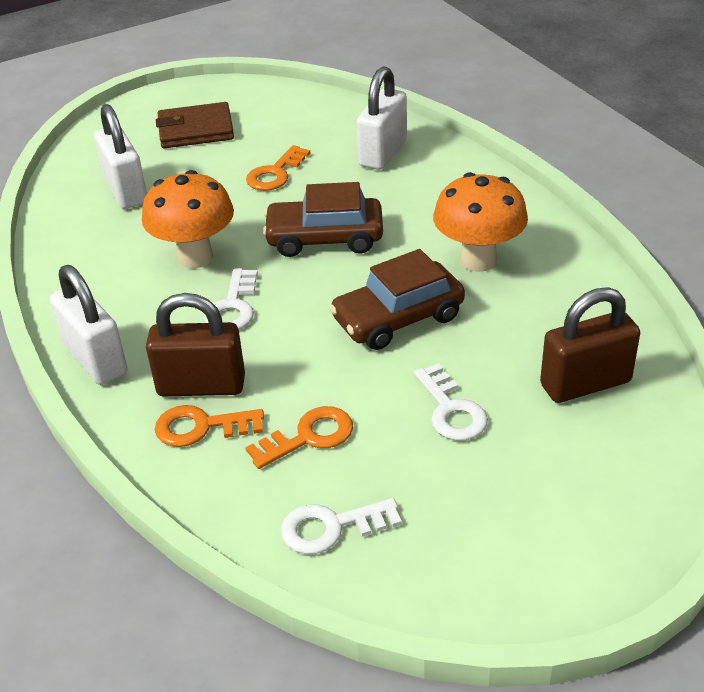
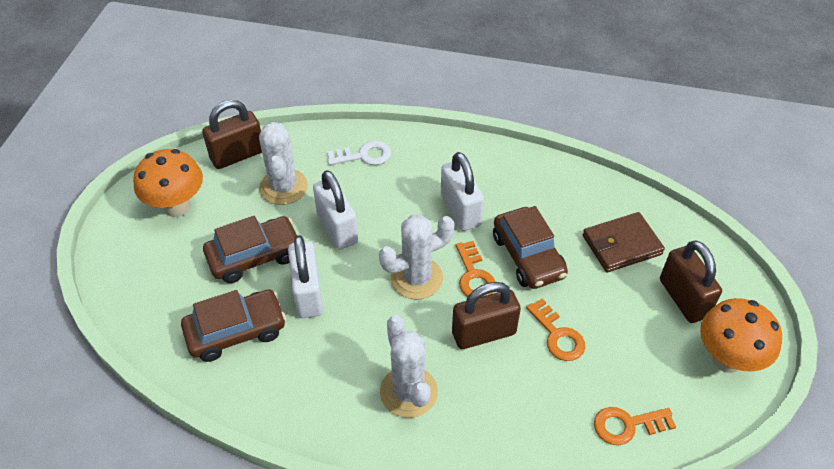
brown car: [263,182,383,257] [329,249,465,350] = 2 -> [181,289,286,362] [203,216,298,283] [493,206,568,289] = 3
brown padlock: [146,293,245,396] [540,287,640,403] = 2 -> [202,100,262,169] [452,282,521,349] [660,240,722,323] = 3
white cactus: none = 0 -> [259,122,308,205] [379,215,455,299] [380,315,438,418] = 3
white key: [204,269,258,330] [281,498,402,554] [414,363,488,441] = 3 -> [327,141,391,165] = 1

